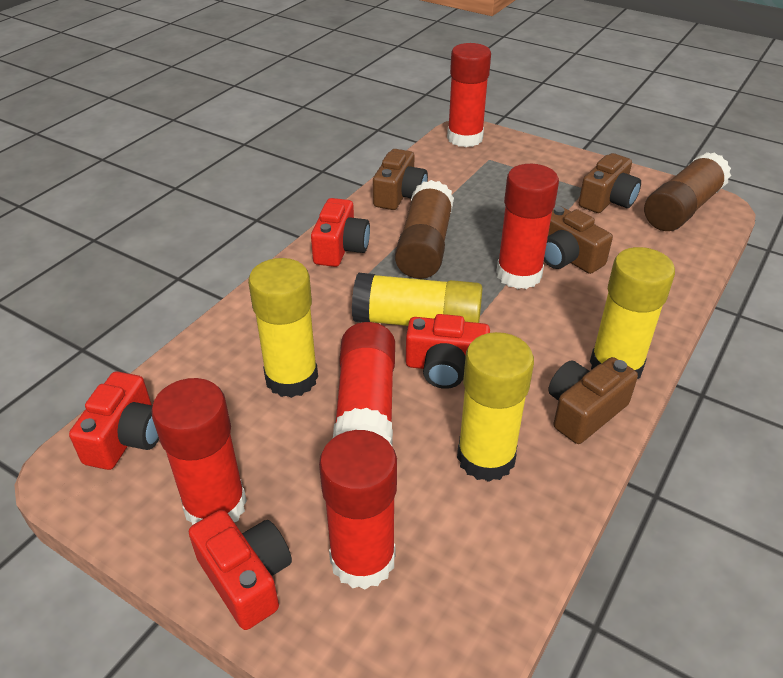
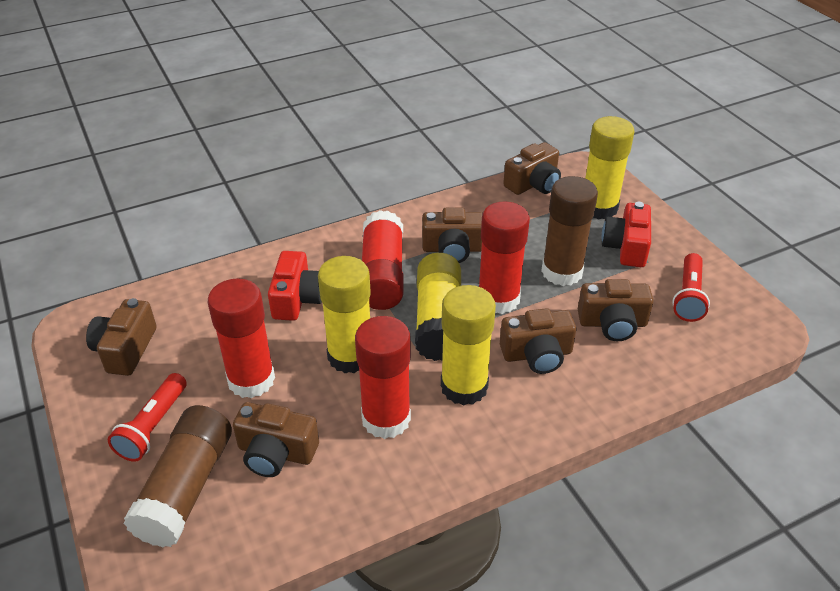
brown camera: [373,149,428,210] [544,207,613,274] [548,357,638,444] [579,153,641,213] = 4 -> [86,298,157,376] [233,402,319,477] [422,207,483,263] [500,308,576,374] [503,142,561,195] [578,279,654,341] = 6
red camera: [69,371,159,470] [189,510,292,630] [311,198,370,267] [406,314,490,389] = 4 -> [268,251,322,321] [602,202,651,267] = 2
red flashlight: none = 0 -> [108,373,187,462] [672,253,710,322] = 2
red glue stick: [151,378,247,525] [319,430,397,590] [333,322,395,446] [447,43,491,147] [496,164,559,289] = 5 -> [208,278,275,398] [355,316,411,439] [362,210,404,310] [478,201,530,314] = 4

